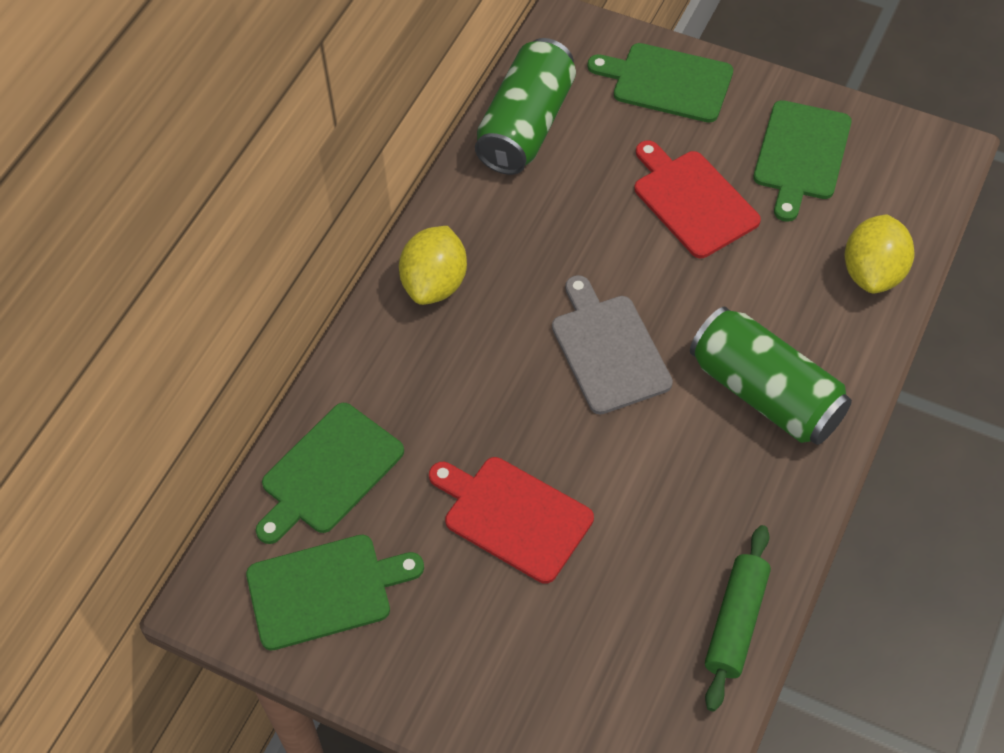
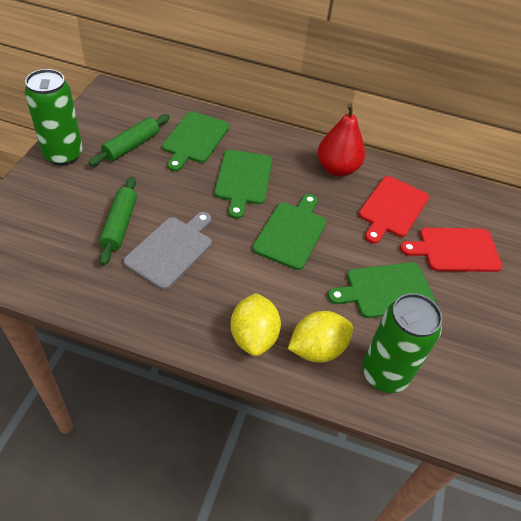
green rolling pin: [705,525,771,711] = 1 -> [88,114,170,166] [99,177,137,265] = 2
red pear: none = 0 -> [318,103,365,176] = 1

